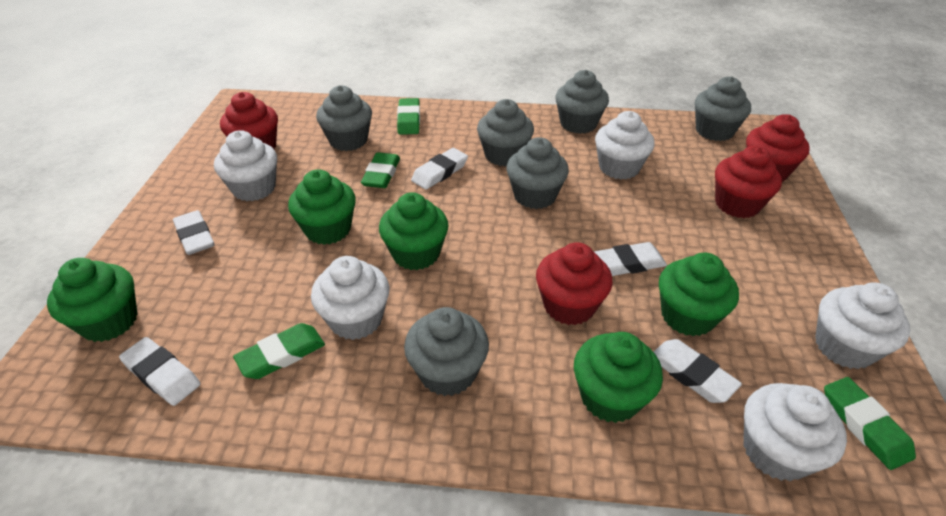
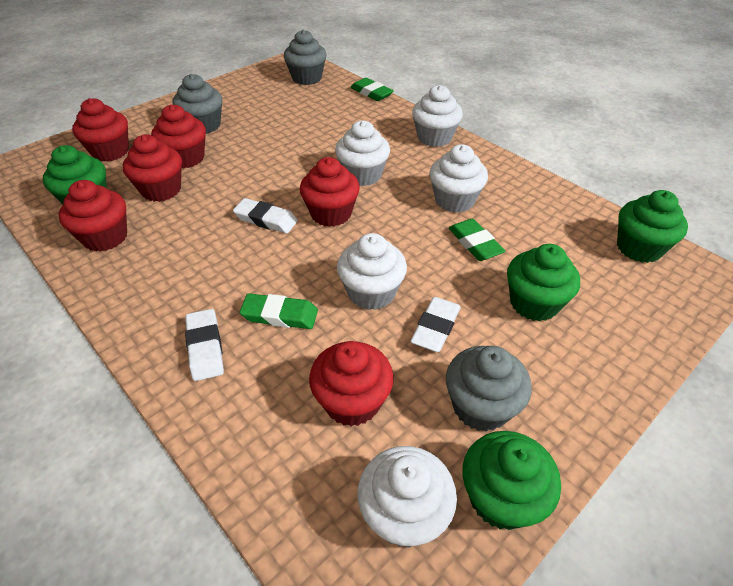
green cupcake: [47,258,137,342] [288,169,356,245] [379,192,449,270] [574,332,663,423] [659,253,739,336] = 5 -> [43,145,107,204] [462,431,561,530] [507,244,580,321] [617,190,688,263] = 4
green eraser: [233,323,325,379] [361,152,400,188] [397,98,420,135] [824,377,916,470] = 4 -> [240,293,318,329] [351,78,394,101] [449,219,505,261] = 3
grey cupcake: [316,85,372,151] [404,307,489,396] [477,99,534,166] [506,137,569,209] [555,70,609,134] [695,76,751,141] = 6 -> [172,74,222,134] [284,30,327,85] [446,346,532,432] = 3
red cupcake: [220,92,278,150] [536,242,613,325] [715,146,782,218] [746,114,810,182] = 4 -> [59,180,127,252] [72,98,129,162] [123,135,182,202] [151,104,206,168] [300,157,360,227] [309,341,394,426] = 6
white eraser: [119,337,201,406] [173,210,215,255] [411,148,468,189] [594,242,667,276] [654,339,742,403] = 5 -> [185,309,224,381] [233,198,298,234] [410,297,461,352] = 3

